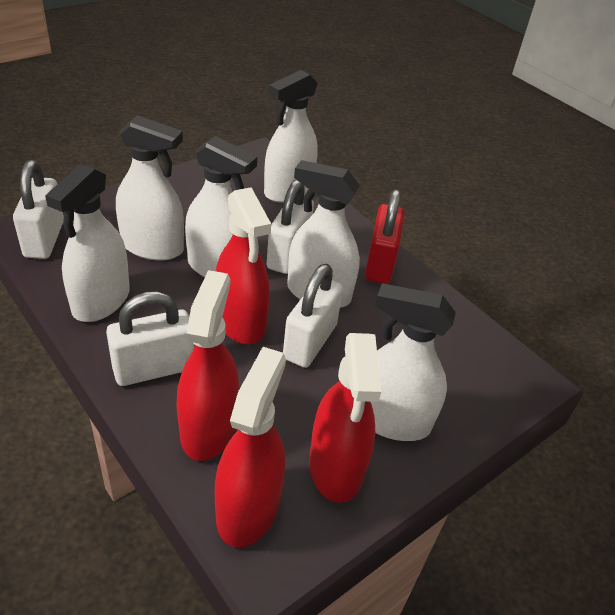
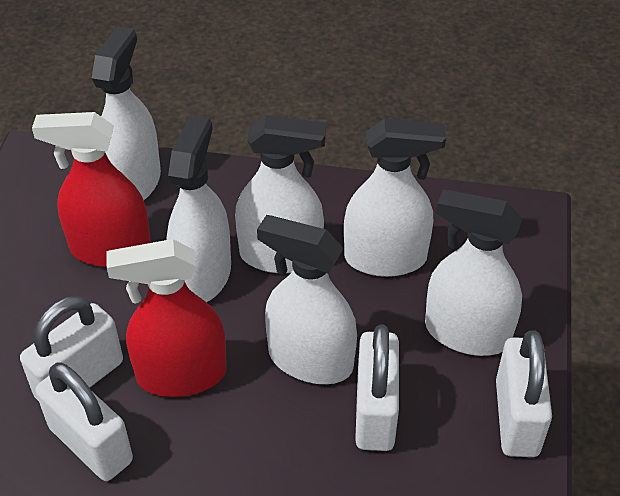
red padlock: [365,189,405,284] = 1 -> none = 0
red spray bottle: [176,270,239,461] [215,347,286,548] [216,187,271,344] [309,333,381,503] = 4 -> [32,112,151,267] [106,239,227,397] = 2

